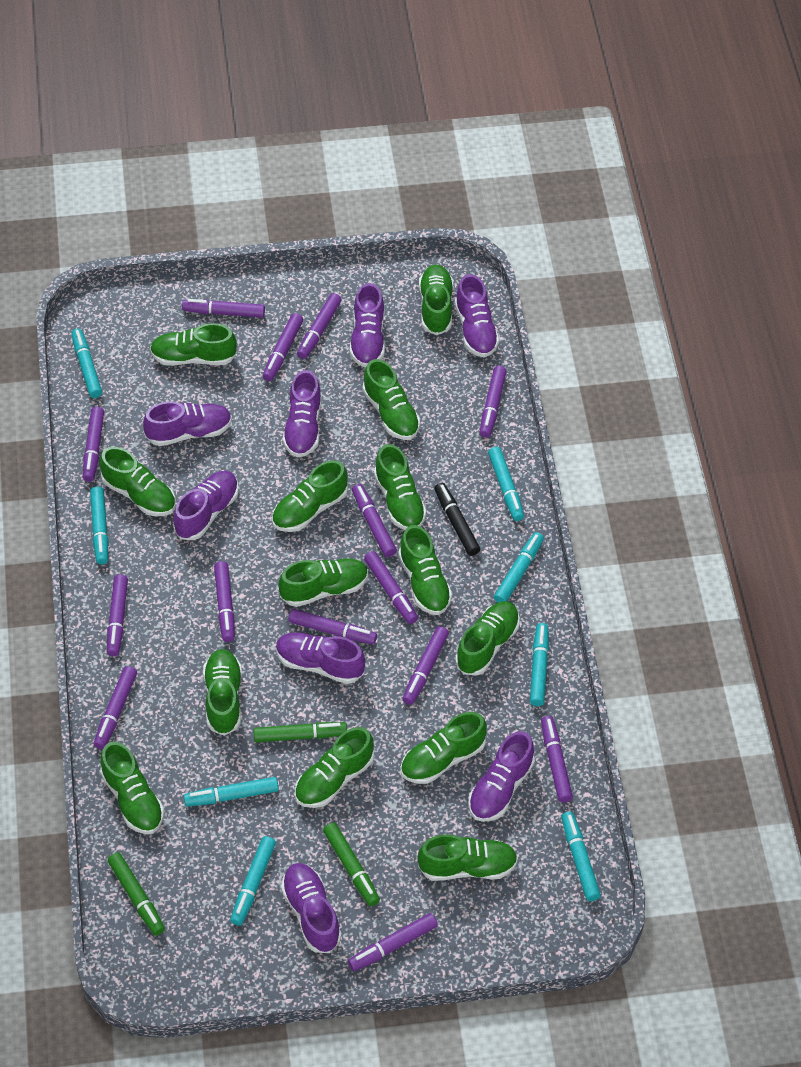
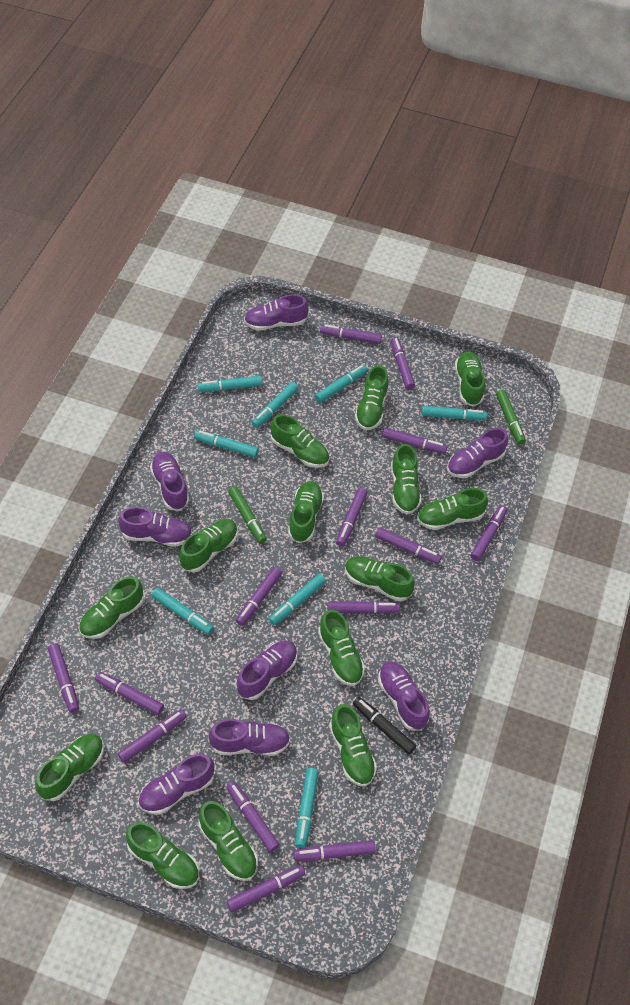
green marker: [107,852,165,935] [254,722,347,742] [323,822,380,906] = 3 -> [228,486,267,544] [496,390,526,445] = 2

